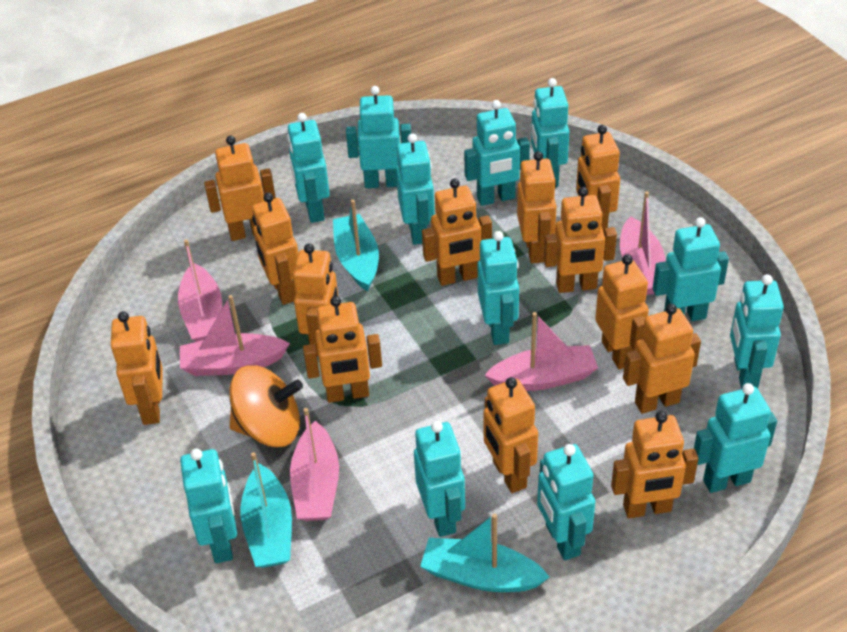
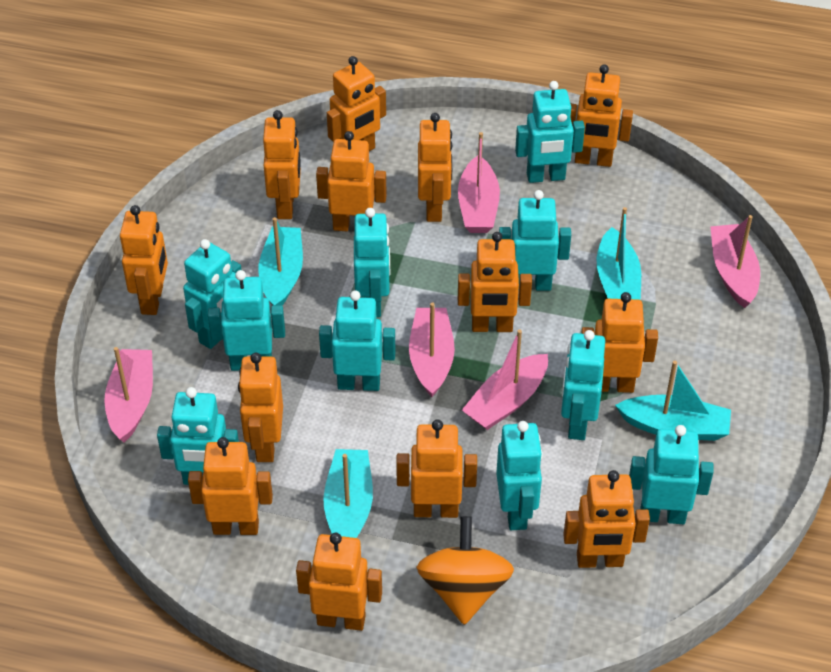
turquoise boat: [240,452,292,568] [333,199,379,291] [420,513,549,592] = 3 -> [258,217,303,305] [323,449,373,538] [597,207,641,300] [615,361,731,441] = 4
turquoise robot: [180,448,237,563] [287,113,330,223] [346,86,411,188] [396,133,435,245] [414,421,465,537] [464,100,530,206] [478,231,519,345] [531,78,569,187] [537,444,595,560] [653,217,729,321] [694,383,777,493] [730,274,784,389] = 12 -> [157,387,239,485] [183,239,242,349] [208,270,285,371] [319,290,395,391] [354,208,390,317] [496,421,543,530] [499,190,571,291] [515,81,585,183] [561,330,605,440] [629,425,714,524] = 10

